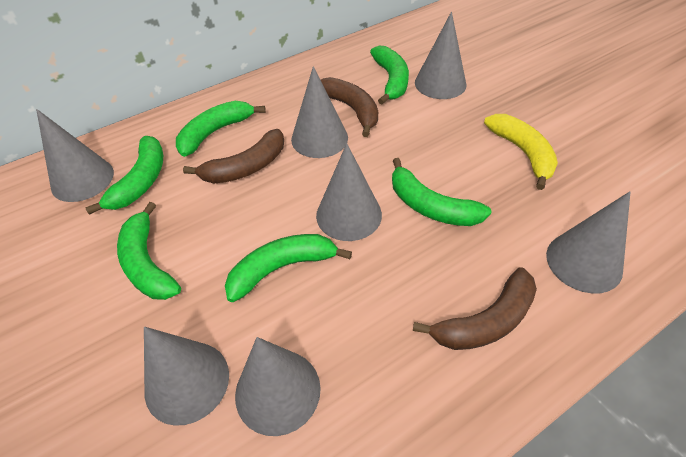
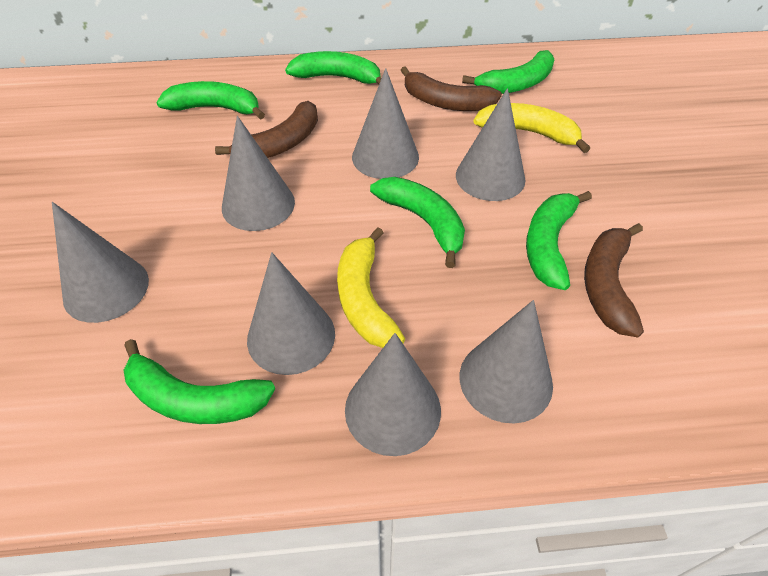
yellow banana: [484,114,558,190] = 1 -> [337,227,405,348] [473,103,590,153] = 2

